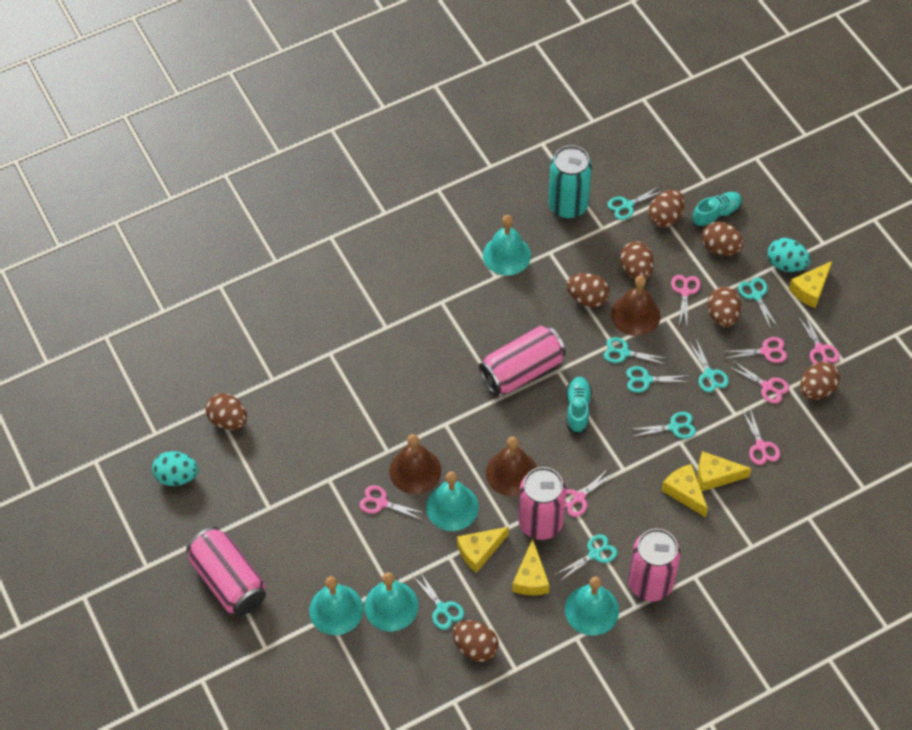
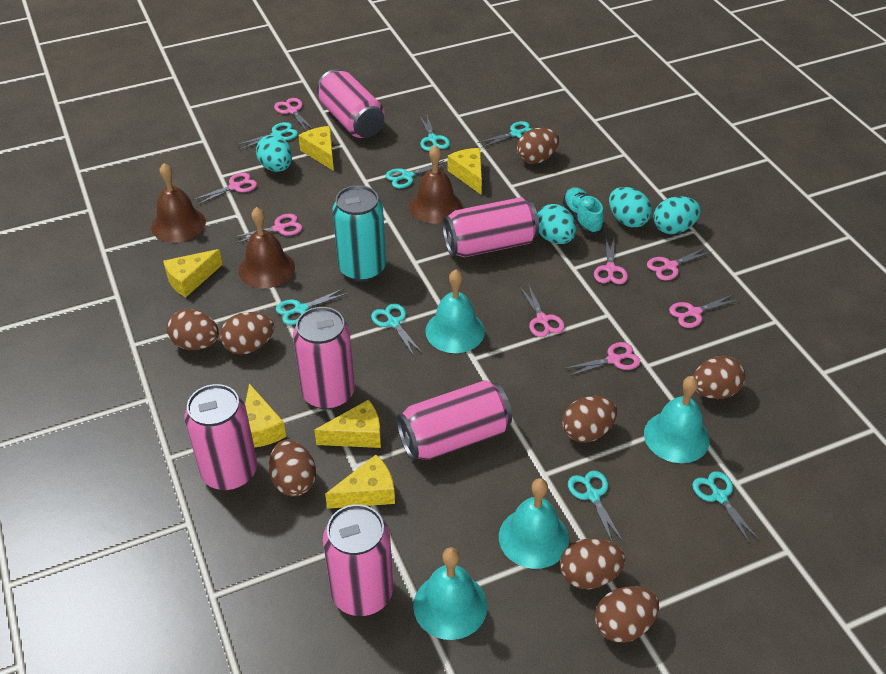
pink can: [186,527,266,616] [479,326,566,395] [519,467,566,540] [628,529,681,601] = 4 -> [184,384,257,491] [293,307,355,410] [317,69,385,138] [323,504,393,616] [396,380,512,460] [442,197,539,257] = 6
pink scissors: [359,485,424,520] [565,468,615,517] [671,275,701,326] [722,337,787,363] [729,360,789,404] [742,409,780,465] [798,314,840,364] = 7 -> [193,172,257,205] [233,214,302,244] [274,98,313,130] [520,284,565,337] [564,342,640,376] [594,239,628,284] [647,247,711,281] [669,294,739,328] = 8
turquoise bell: [309,576,363,635] [364,572,418,631] [426,471,479,531] [483,215,531,276] [565,577,619,636] = 5 -> [413,547,487,640] [425,270,485,353] [499,478,569,569] [644,376,710,463] = 4
turquoise egg: [152,451,198,486] [768,238,810,272] = 2 -> [256,135,292,172] [537,204,576,244] [609,187,652,228] [653,196,701,234] = 4
turquoise shoe: [566,377,592,434] [692,192,742,229] = 2 -> [563,187,604,234] = 1
yellow cheese: [457,527,509,573] [512,539,550,595] [662,464,708,517] [698,451,752,491] [789,261,832,308] = 5 -> [163,249,223,297] [245,384,286,448] [298,126,334,171] [314,399,381,448] [325,455,395,509] [448,148,482,194] = 6

